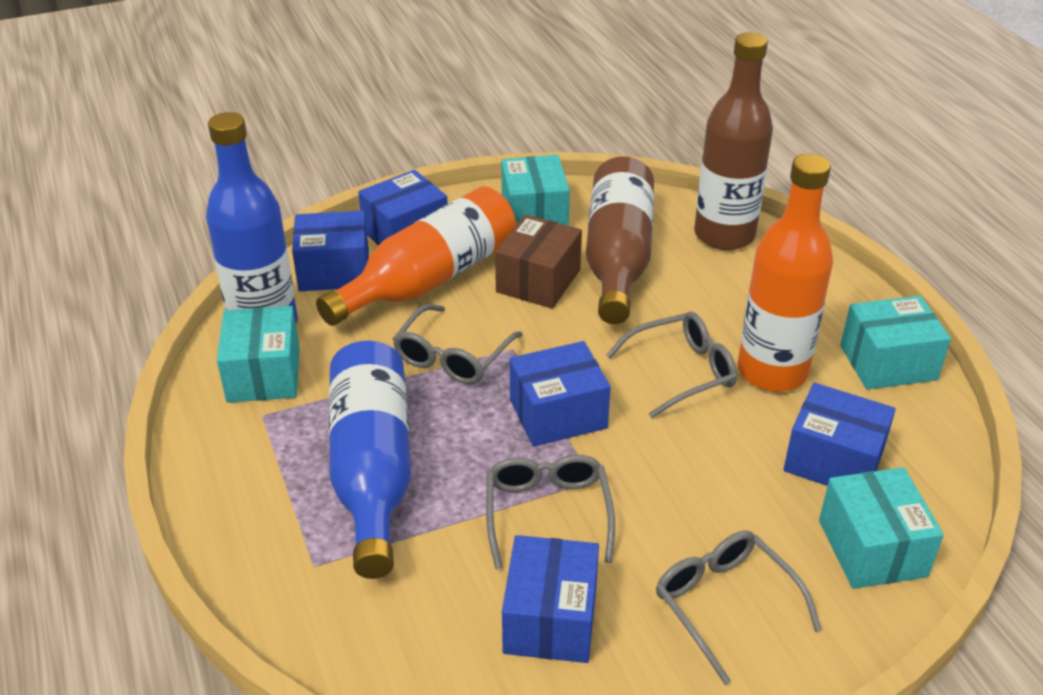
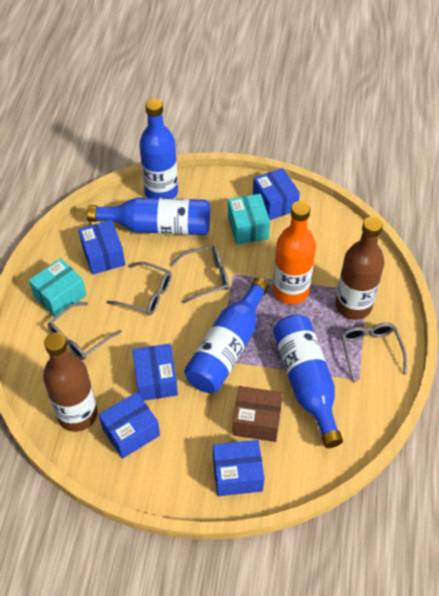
blue bottle: [206,112,298,323] [329,341,411,579] = 2 -> [87,197,210,235] [139,98,178,198] [184,277,269,393] [273,315,343,448] = 4
orange bottle: [316,186,516,326] [738,154,833,392] = 2 -> [273,201,316,305] = 1
turquoise box: [217,306,300,403] [501,155,570,226] [819,467,944,589] [840,296,951,390] = 4 -> [29,258,87,317] [228,194,270,245] = 2

